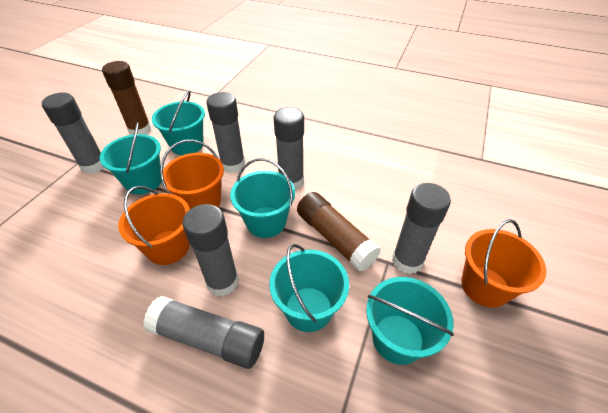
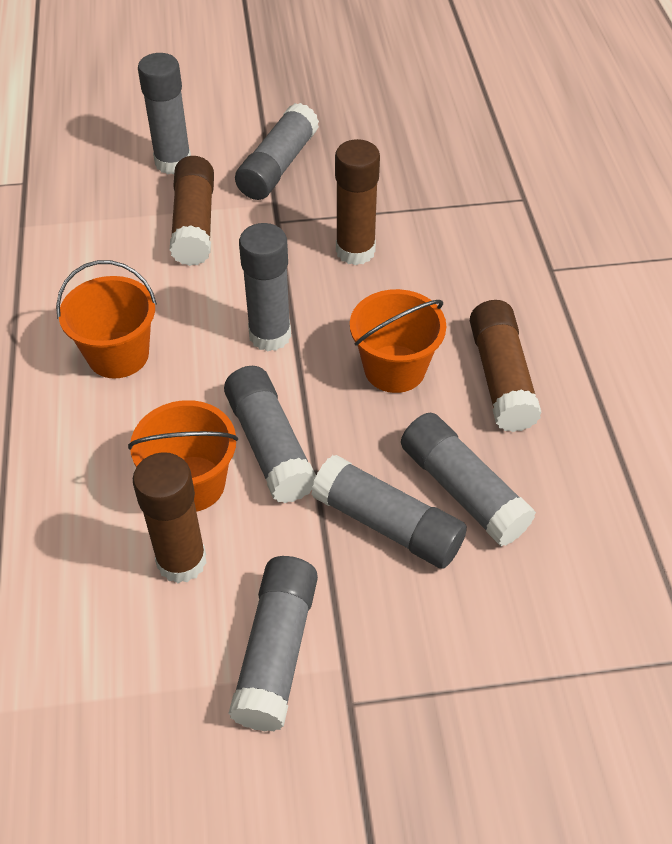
brown glue stick: [102,61,152,135] [297,192,381,272] = 2 -> [133,452,207,583] [170,156,214,266] [335,139,380,265] [470,300,542,432] = 4
grey glue stick: [42,92,104,174] [143,296,264,369] [182,204,239,297] [207,92,245,173] [274,107,304,190] [392,183,451,274] = 6 -> [138,53,191,174] [224,366,316,503] [228,556,318,731] [235,103,319,200] [239,223,291,351] [311,455,467,569] [401,413,536,546] = 7
turquoise bucket: [100,122,162,195] [152,90,205,155] [230,158,295,238] [269,244,349,332] [366,277,454,365] = 5 -> none = 0

